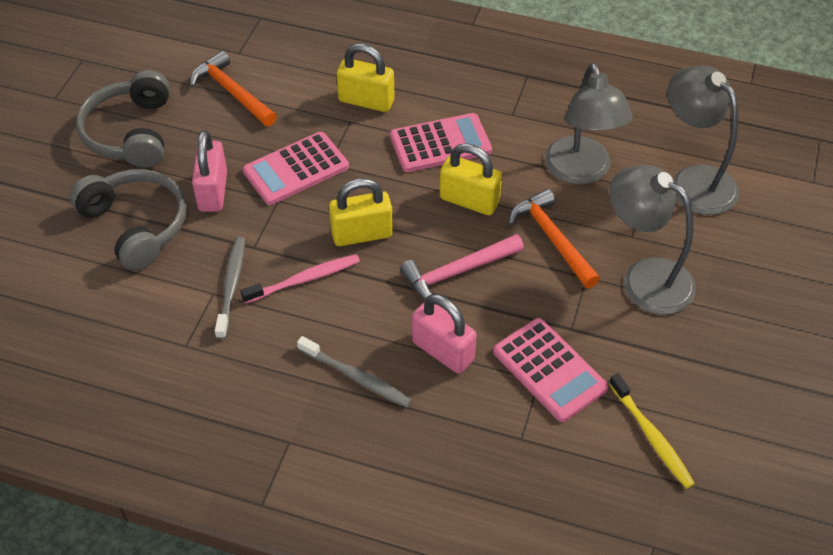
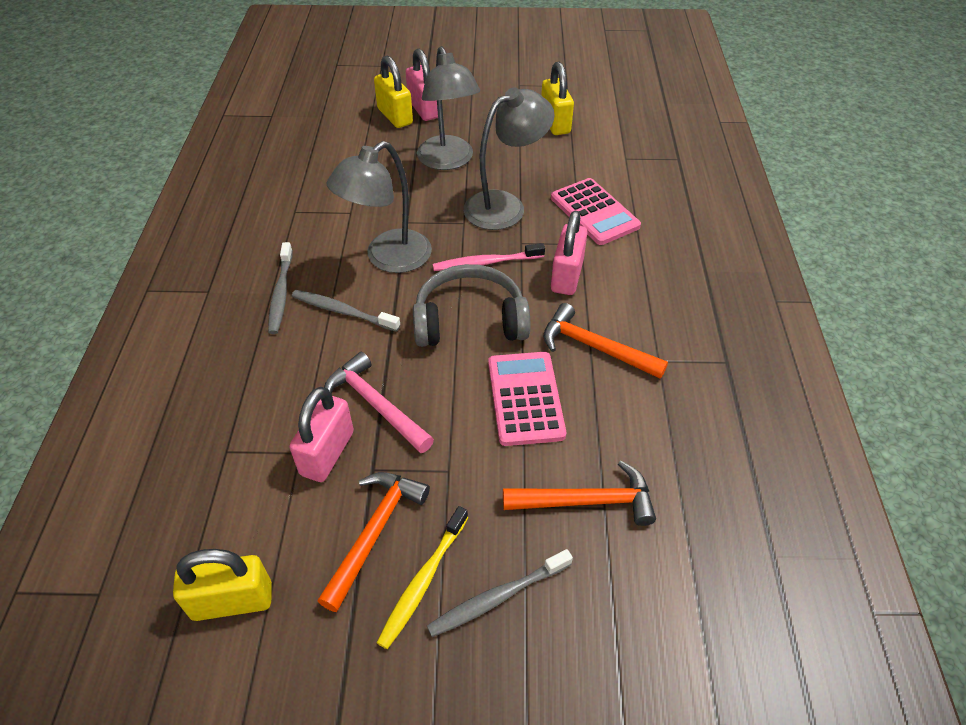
grey headphones: [70,169,187,271] [76,70,170,168] = 2 -> [413,264,530,347] = 1
grey toothbrush: [215,237,245,340] [297,336,412,407] = 2 -> [268,242,293,334] [292,290,400,332] [427,549,573,637] = 3
orange hammer: [190,51,277,126] [509,189,600,288] = 2 -> [318,472,430,612] [503,461,656,526] [543,303,668,379] = 3
pink calculator: [243,132,349,205] [390,113,492,172] [493,318,608,422] = 3 -> [488,352,566,446] [551,178,641,245] = 2
pink padlock: [192,130,227,212] [412,294,476,374] = 2 -> [289,387,354,482] [406,49,438,121] [551,211,587,295] = 3

